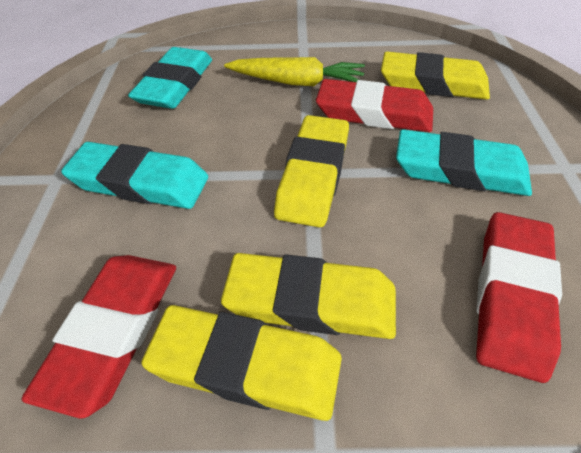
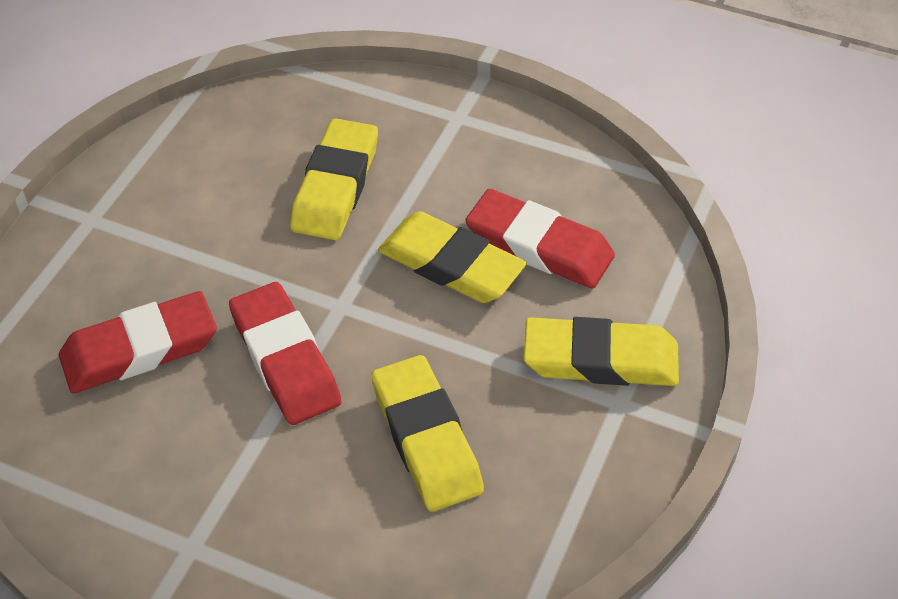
turquoise eraser: [61,142,208,209] [128,47,212,109] [396,129,532,196] = 3 -> none = 0
yellow carrot: [224,57,365,86] = 1 -> none = 0

